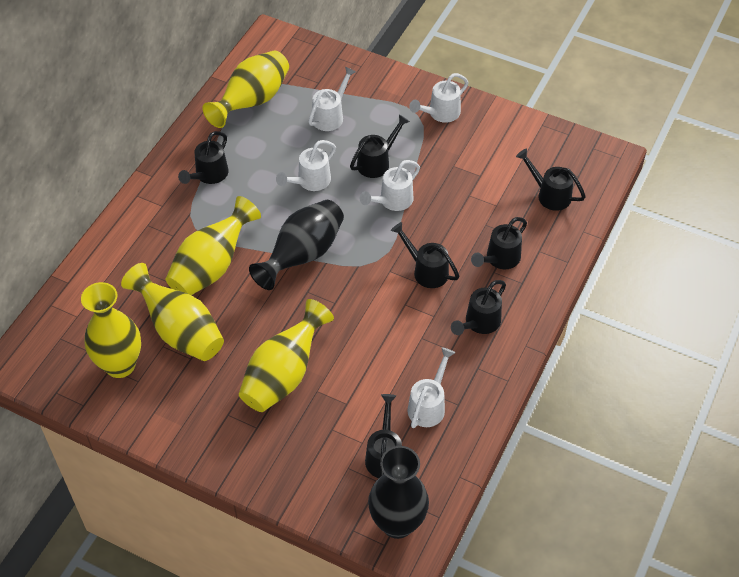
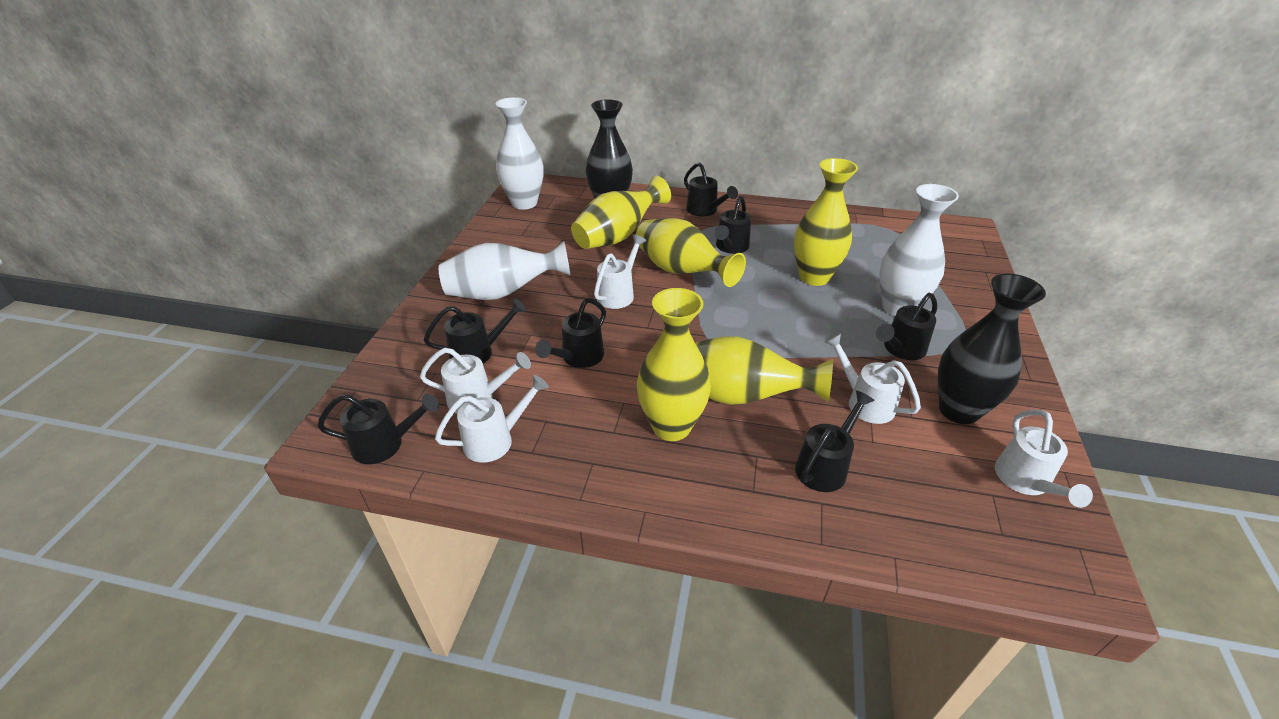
white vase: none = 0 -> [439,241,571,300] [496,97,544,210] [879,184,959,316] = 3

